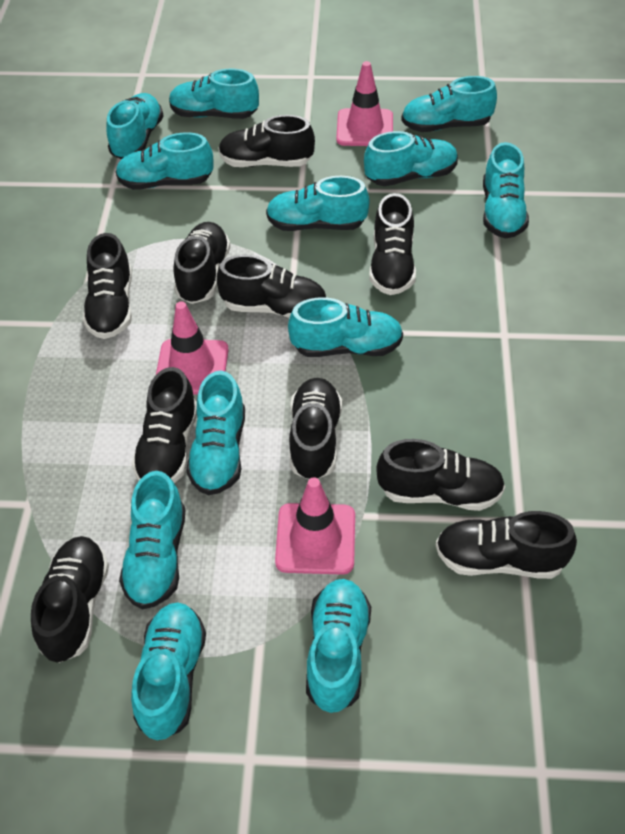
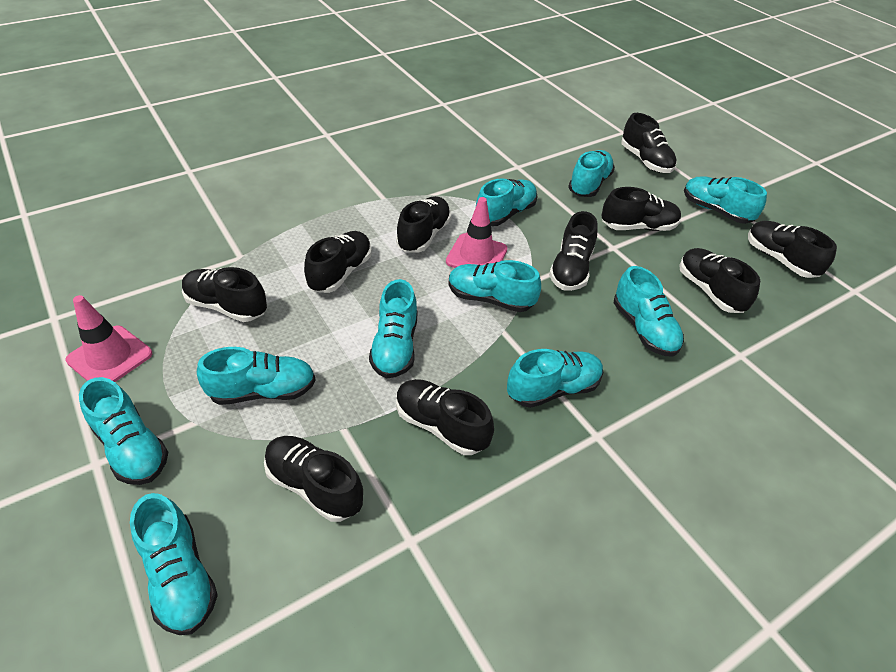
pink traffic cone: [156,301,229,395] [275,477,355,575] [336,61,393,146] = 3 -> [65,295,152,382] [446,197,508,268] = 2
turquoise shoe: [106,93,163,159] [116,133,214,190] [119,471,185,609] [131,602,206,740] [169,69,259,119] [186,371,245,495] [266,176,370,231] [288,297,403,357] [306,579,371,713] [364,131,458,186] [401,76,497,132] [483,142,529,239] = 12 -> [79,377,168,485] [130,493,218,635] [197,347,316,405] [369,279,417,378] [448,260,541,312] [476,178,537,226] [507,349,603,408] [568,150,615,197] [614,266,684,357] [684,176,767,224] = 10

